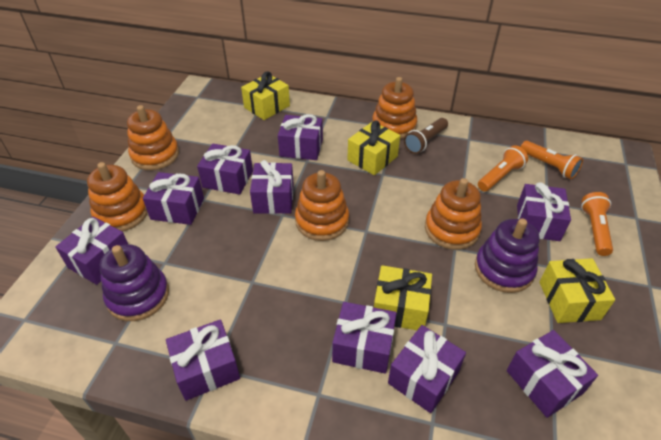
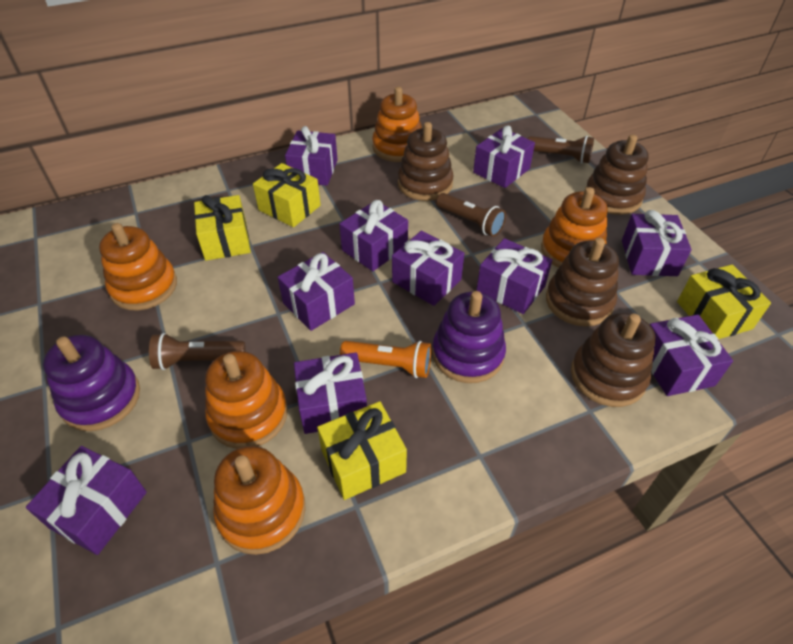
brown flashlight: [404,118,448,154] = 1 -> [149,333,246,370] [436,193,506,237] [528,136,594,163] = 3
brown stacking toy: none = 0 -> [398,122,454,201] [546,238,619,327] [571,313,656,407] [585,135,649,215] = 4
orange flashlight: [478,145,528,191] [521,141,583,179] [581,192,613,256] = 3 -> [340,341,431,378] = 1

